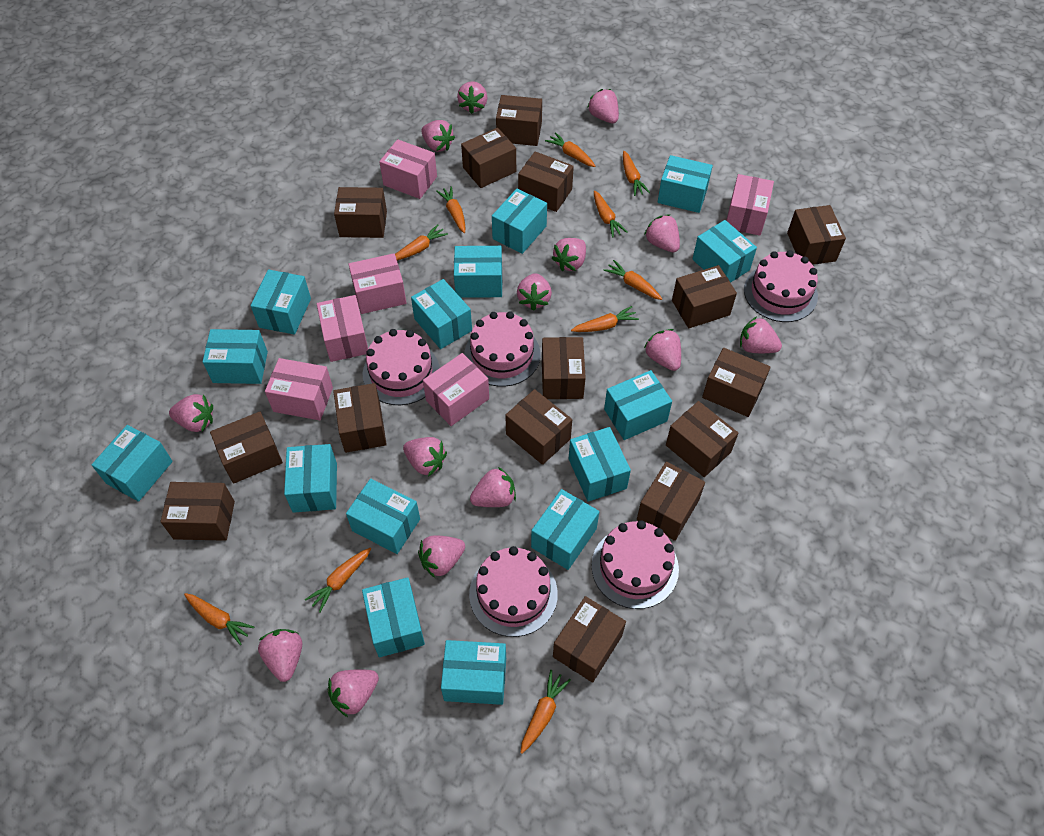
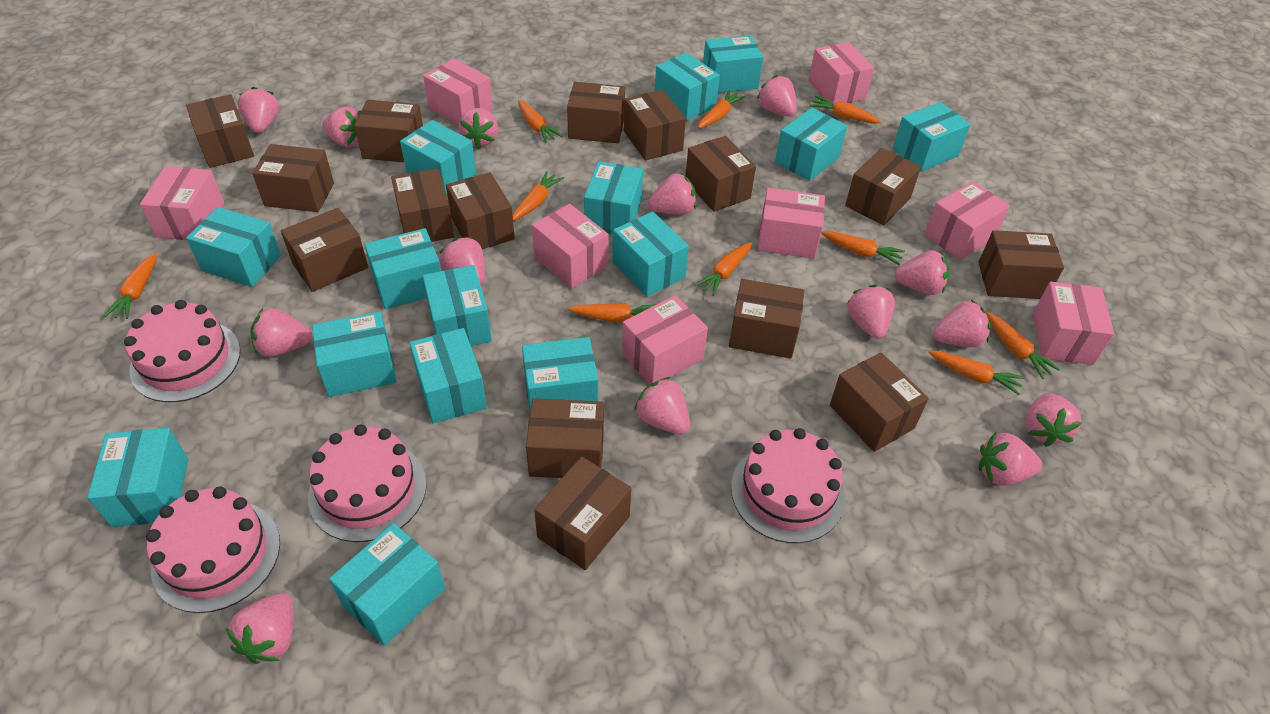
pink box: [265,358,333,420] [317,295,368,362] [348,253,406,314] [379,139,437,199] [423,353,489,426] [726,174,774,236] = 6 -> [140,166,225,240] [423,58,493,125] [532,204,609,289] [622,295,708,384] [757,188,825,259] [809,42,874,105] [924,181,1010,260] [1033,282,1114,365] = 8
pink cake: [362,329,440,405] [464,312,540,387] [469,546,558,637] [591,520,679,609] [744,250,818,322] = 5 -> [124,300,240,402] [146,487,280,613] [308,425,427,542] [731,428,845,543] = 4

